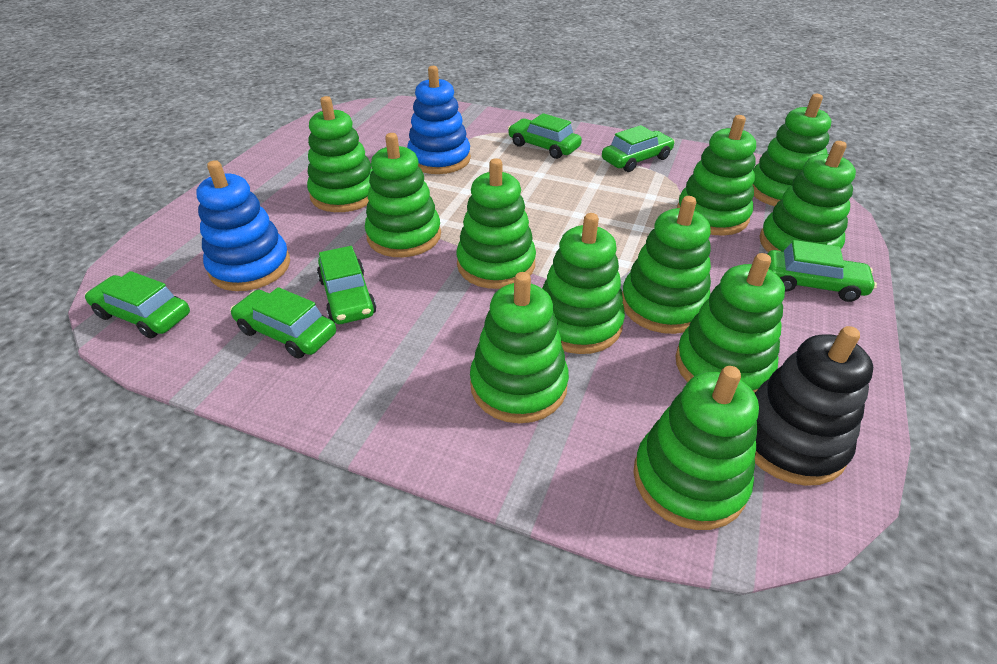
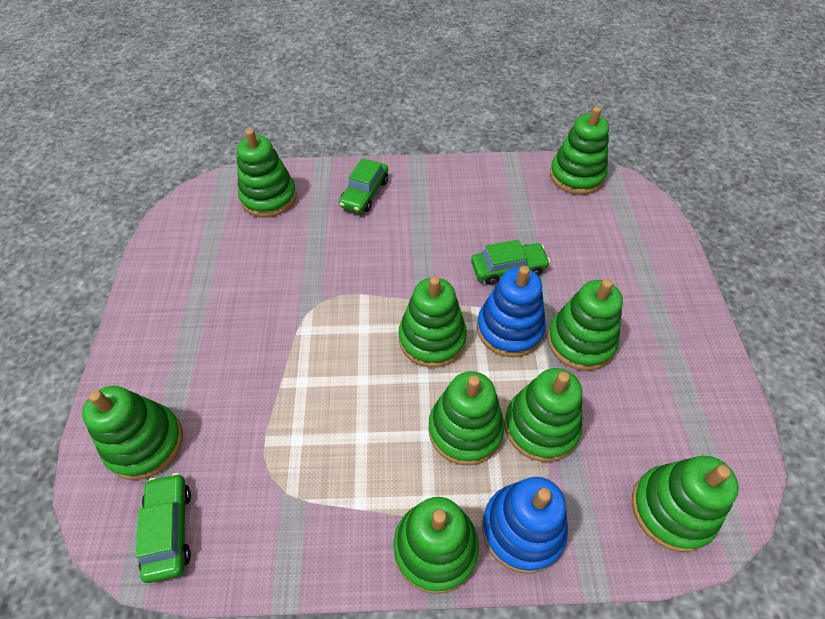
black stacking toy: [755,326,873,486] = 1 -> none = 0
green car: [85,271,190,338] [230,287,336,358] [317,246,376,324] [508,113,582,159] [602,125,675,172] [768,240,877,302] = 6 -> [136,473,191,583] [339,158,388,213] [471,240,550,285] = 3
green stacking toy: [307,96,373,212] [365,133,441,257] [456,158,536,289] [470,272,569,423] [542,213,625,354] [622,196,711,334] [633,366,759,530] [675,253,785,393] [677,115,756,236] [753,94,831,206] [759,141,856,252] = 11 -> [82,386,183,480] [237,129,297,217] [393,497,479,594] [399,276,467,368] [428,371,505,466] [504,368,582,462] [547,279,623,371] [550,106,609,195] [632,456,739,552] = 9

